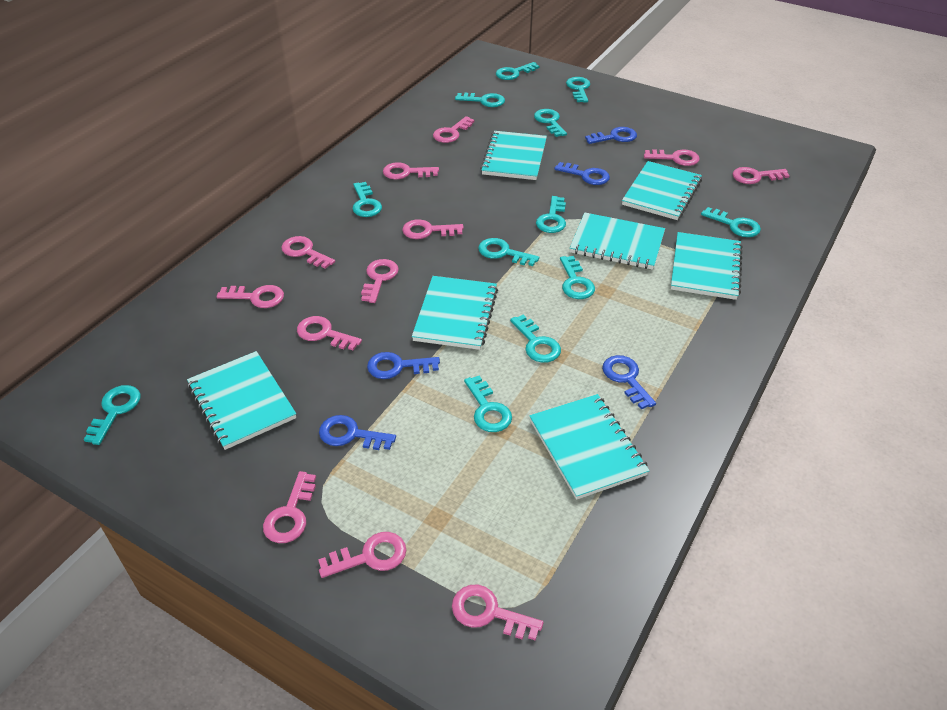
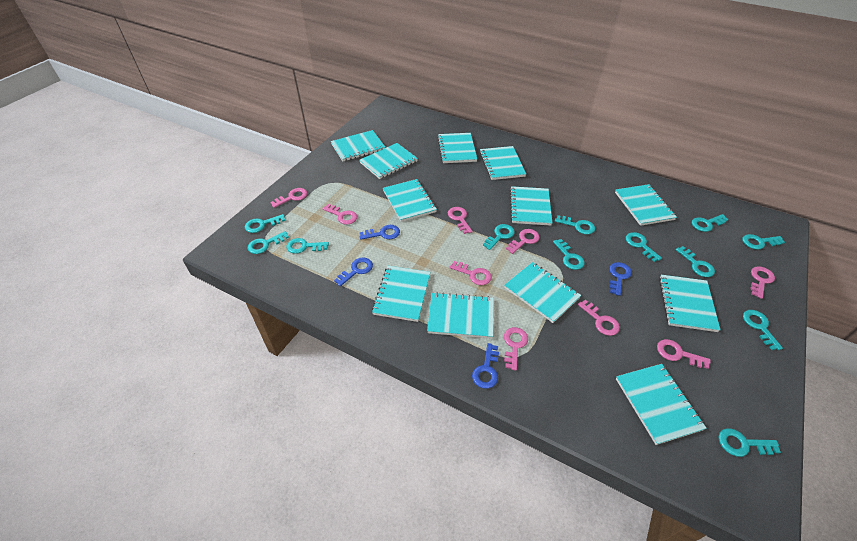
blue key: [319,415,396,450] [367,352,440,379] [554,162,610,185] [585,127,637,144] [602,355,656,409] = 5 -> [334,257,373,287] [360,225,400,240] [472,343,499,389] [609,262,632,296] = 4
pink key: [217,285,284,308] [263,471,316,543] [281,236,335,269] [297,316,362,350] [318,532,406,578] [361,259,399,303] [383,162,439,179] [402,219,464,239] [433,116,475,143] [452,585,543,641] [644,149,700,166] [733,167,790,184] = 12 -> [270,188,307,208] [323,204,357,225] [448,207,473,234] [449,261,492,285] [504,327,528,371] [506,229,540,254] [578,300,620,336] [657,339,711,369] [750,266,775,299] = 9
turquoise notebook: [187,351,296,450] [412,276,498,350] [480,131,547,180] [530,394,650,500] [570,212,665,270] [622,161,702,220] [671,232,743,300] = 7 -> [331,130,385,161] [359,143,418,179] [372,266,430,322] [383,179,437,222] [427,292,494,339] [437,133,477,163] [480,146,526,180] [504,262,581,323] [510,186,553,226] [615,184,677,226] [616,364,707,445] [659,275,721,332] = 12

